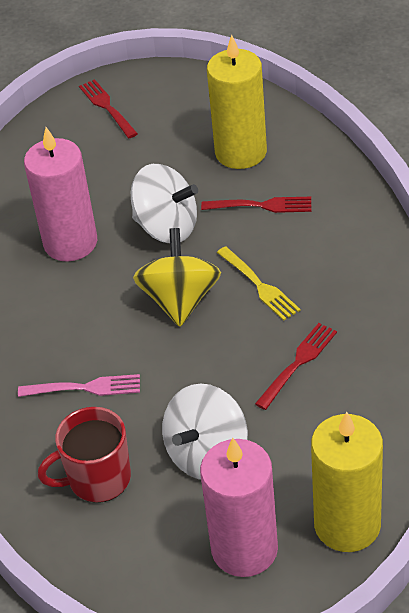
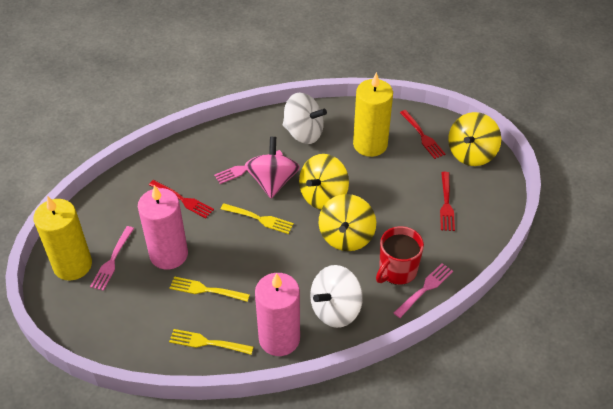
pink fork: [18,374,140,397] = 1 -> [90,226,134,291] [214,150,283,184] [394,263,453,318] = 3
pink spinning top: none = 0 -> [245,137,300,199] = 1
yellow fork: [217,246,301,321] = 1 -> [169,329,254,355] [170,276,250,302] [221,203,294,234] = 3
yellow spinning top: [133,228,221,327] = 1 -> [299,154,349,209] [319,194,376,251] [448,112,501,166] = 3

